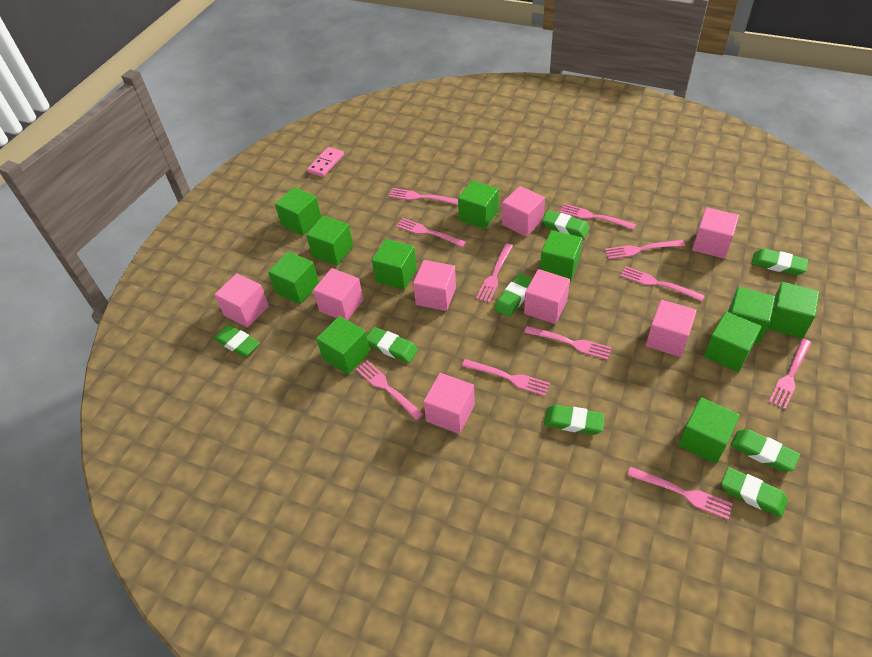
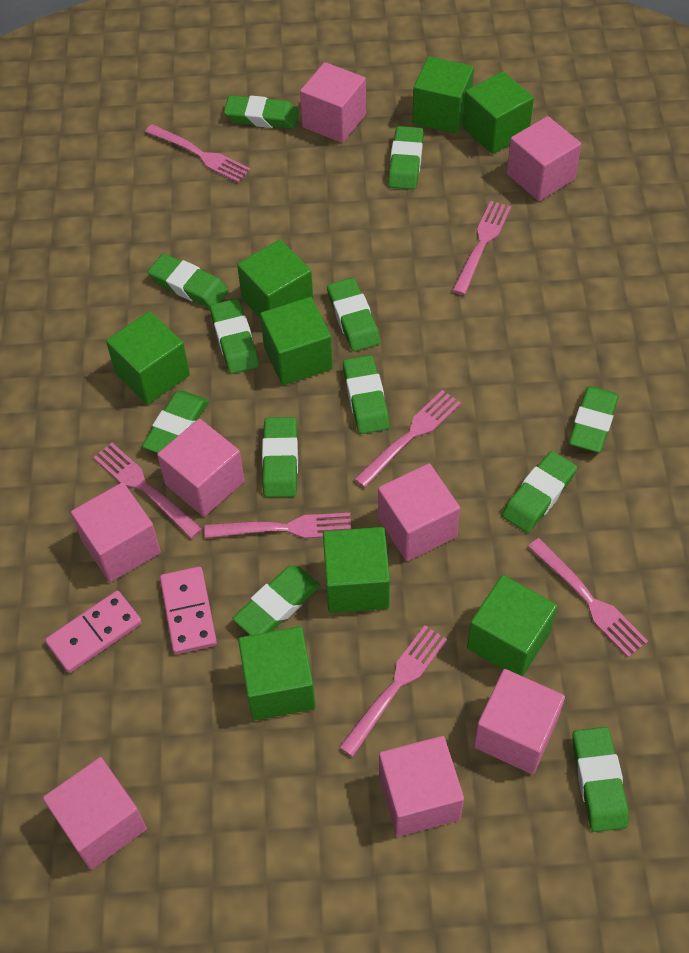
green cube: [268,251,319,304] [275,187,321,236] [306,216,353,266] [316,316,370,375] [372,239,417,290] [458,180,499,229] [540,230,583,282] [678,397,740,464] [704,312,762,372] [728,287,775,343] [767,282,819,338] = 11 -> [106,311,190,405] [237,239,313,317] [238,626,316,720] [260,297,333,385] [323,527,390,613] [412,56,474,134] [463,71,534,154] [467,575,557,676] = 8
green eraser: [214,325,260,357] [367,327,418,363] [494,273,532,317] [542,210,590,239] [544,405,605,435] [721,467,788,517] [730,429,800,472] [752,248,808,275] = 8 -> [142,391,209,453] [148,254,228,308] [210,299,259,374] [224,95,299,129] [232,565,320,635] [262,417,298,498] [327,278,380,352] [343,355,390,434] [388,126,424,190] [502,451,577,533] [569,386,619,453] [572,727,629,832] = 12
pink domino: [307,147,344,177] = 1 -> [45,591,142,673] [160,567,217,654] = 2
pink fork: [356,360,423,420] [389,188,458,205] [396,218,466,247] [462,359,550,396] [476,243,513,303] [524,326,612,360] [560,204,636,230] [605,240,685,259] [620,266,705,301] [627,467,733,520] [769,339,811,409] = 11 -> [93,443,202,539] [145,124,251,183] [205,513,351,539] [339,625,447,757] [354,390,461,488] [452,201,511,295] [528,538,648,658] = 7

